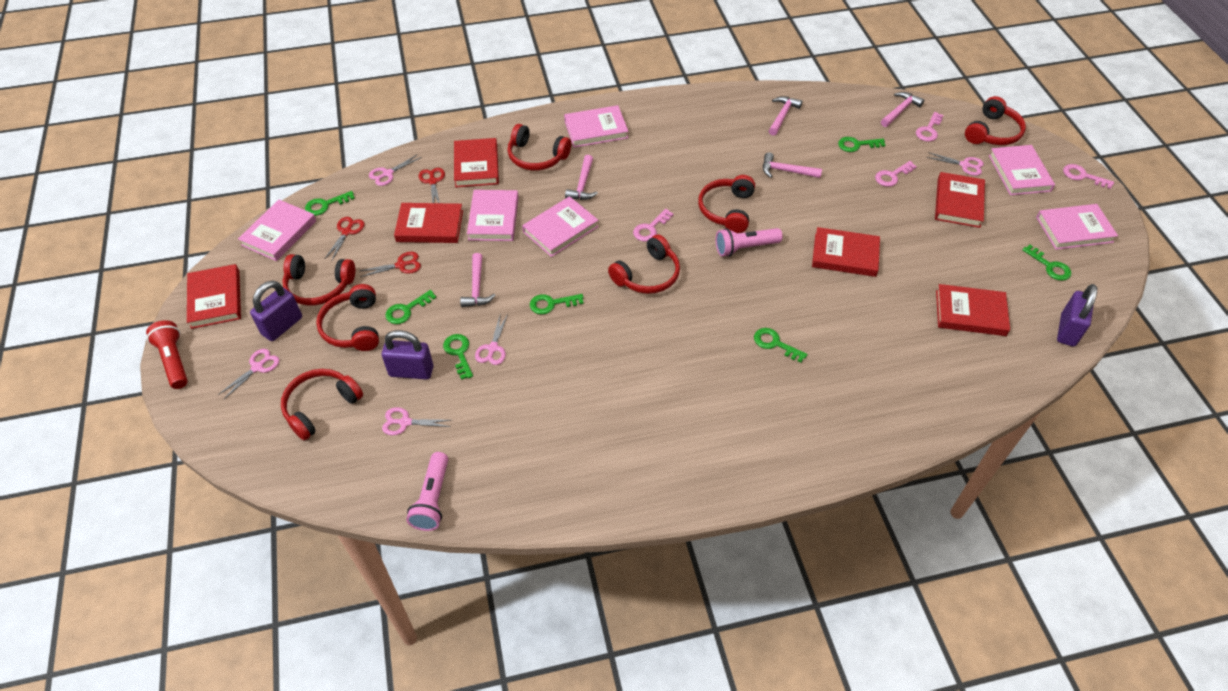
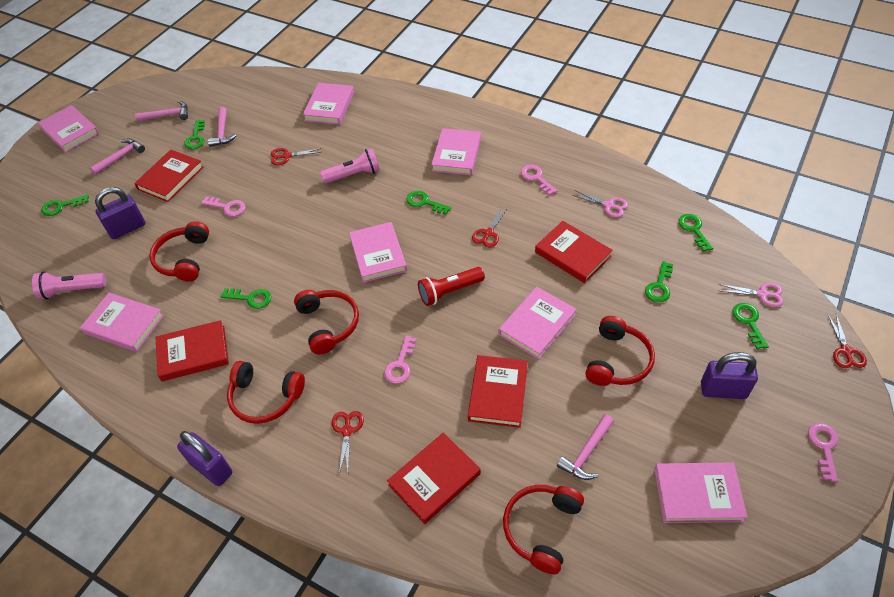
pink book: [238,200,316,261] [467,190,518,241] [522,196,599,257] [564,105,629,148] [989,145,1055,195] [1036,204,1118,250] = 6 -> [38,105,99,152] [80,293,164,352] [302,82,354,125] [349,222,407,283] [431,128,481,175] [499,287,577,359] [654,462,747,523] = 7
pink hammer: [460,253,496,307] [565,155,598,200] [763,152,822,178] [769,96,803,136] [881,92,924,127] = 5 -> [90,138,145,175] [135,101,188,121] [208,107,237,147] [557,414,614,480] = 4
pink scissors: [218,349,280,399] [369,154,422,186] [382,407,451,435] [475,314,508,365] [926,152,984,176] = 5 -> [572,190,628,217] [719,283,783,307] = 2
red book: [187,264,241,329] [394,203,463,243] [454,138,499,187] [812,227,880,277] [935,172,985,228] [936,284,1010,336] = 6 -> [134,150,203,202] [156,320,229,381] [387,433,481,524] [468,355,528,428] [535,221,613,283] = 5
red headphones: [281,369,363,440] [282,254,355,305] [316,284,379,351] [507,124,571,170] [608,235,680,294] [698,175,755,233] [965,96,1026,145] = 7 -> [149,221,209,281] [227,361,305,424] [294,290,359,354] [503,485,584,574] [585,316,655,386] = 5
red scissors: [325,217,364,260] [360,252,421,277] [419,168,445,203] = 3 -> [271,148,322,165] [332,411,364,474] [472,206,508,247] [828,314,867,368] = 4

